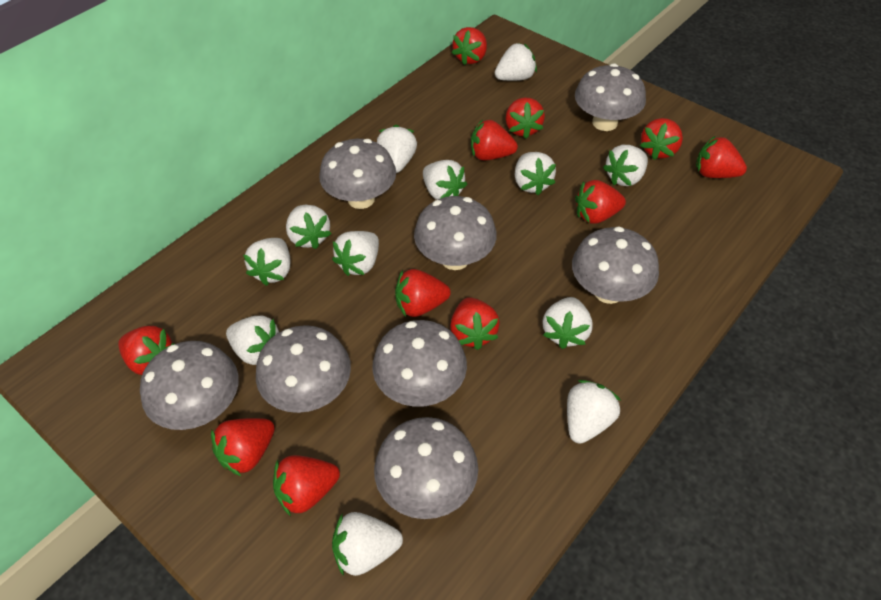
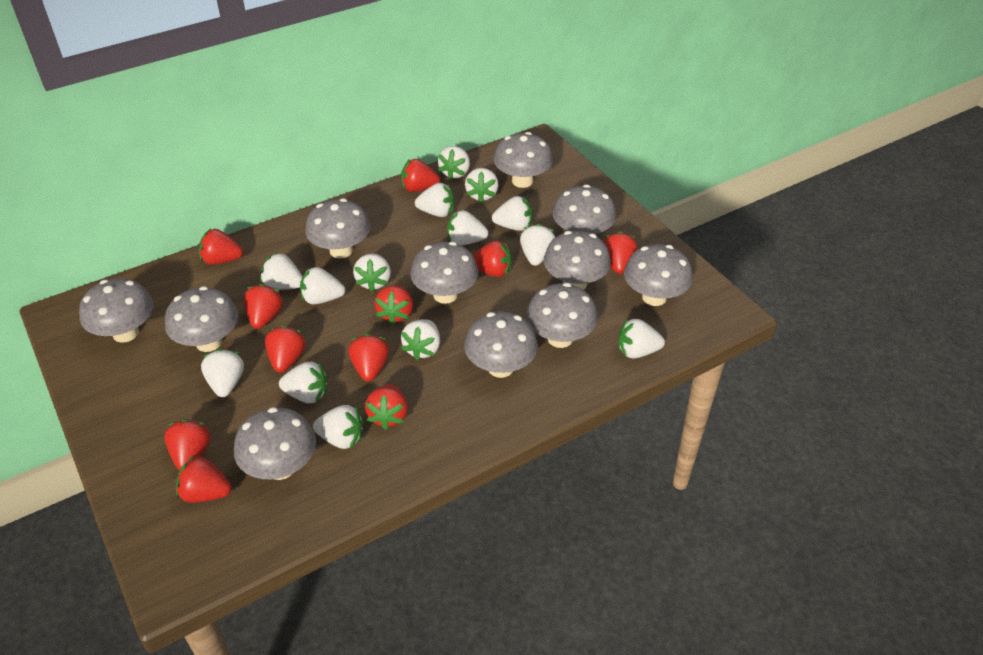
grey mushroom: [140,341,239,430] [256,325,351,413] [319,139,396,209] [372,320,467,407] [374,417,478,519] [414,196,497,270] [572,226,659,304] [575,63,646,131] = 8 -> [79,278,153,343] [165,286,238,352] [234,407,316,480] [305,199,370,259] [410,242,479,304] [464,311,538,378] [494,132,553,188] [526,283,598,348] [544,231,611,290] [553,185,616,234] [624,244,693,306] = 11
white strawberry: [226,316,279,365] [243,238,291,286] [286,205,332,249] [332,231,379,276] [332,512,403,576] [377,125,417,173] [423,160,467,200] [495,43,537,81] [515,152,556,195] [543,297,593,349] [567,380,621,444] [603,145,648,186] = 12 -> [201,349,244,397] [260,252,303,290] [279,362,328,403] [300,266,345,304] [313,405,364,449] [353,253,391,292] [401,319,440,361] [415,183,454,217] [438,146,470,180] [447,210,489,245] [465,168,499,203] [492,196,532,231] [520,224,555,266] [618,318,665,358] = 14

